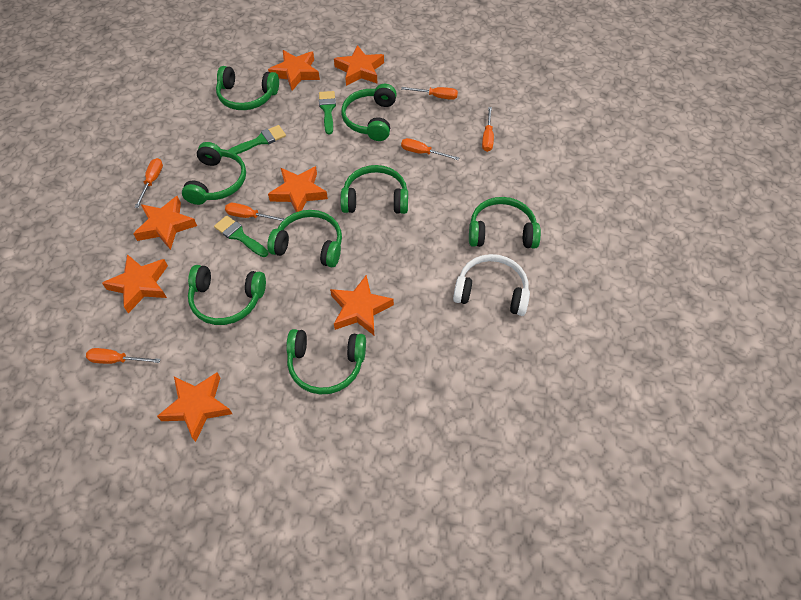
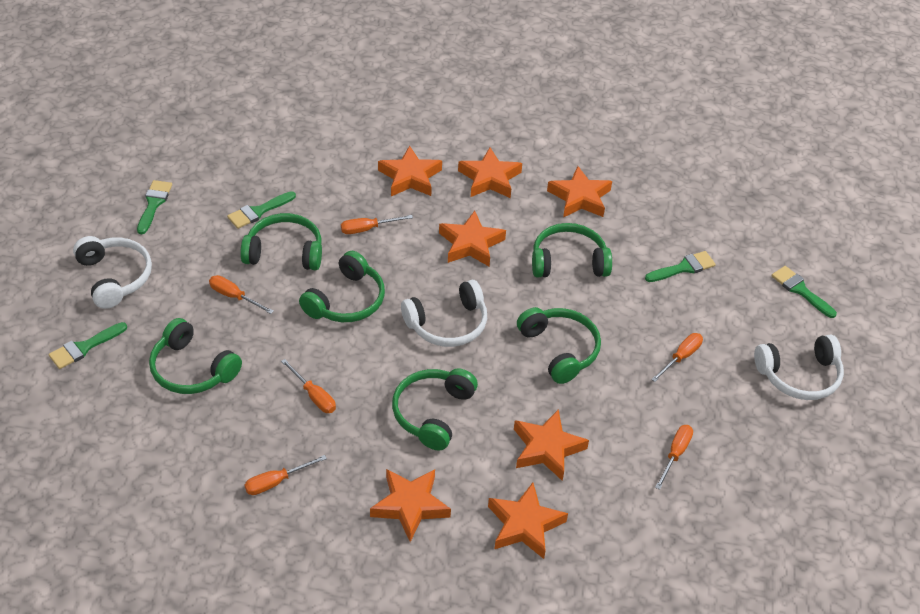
green brush: [214,215,268,257] [229,125,286,154] [319,91,336,134] = 3 -> [49,322,127,369] [137,180,172,234] [227,191,296,229] [645,251,716,282] [771,266,837,318] = 5
green headphones: [182,142,246,205] [188,265,266,325] [216,66,279,110] [267,210,342,267] [286,329,366,394] [340,165,408,214] [341,84,397,141] [469,197,541,249] = 8 -> [149,318,242,394] [240,213,322,270] [299,251,385,322] [392,368,478,451] [517,307,601,384] [532,223,612,277] = 6
white headphones: [453,254,530,316] = 1 -> [73,236,152,309] [401,280,487,347] [754,335,844,400] = 3

